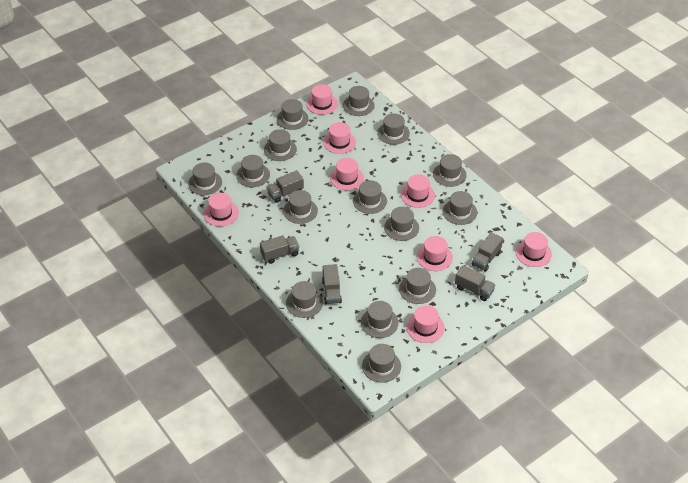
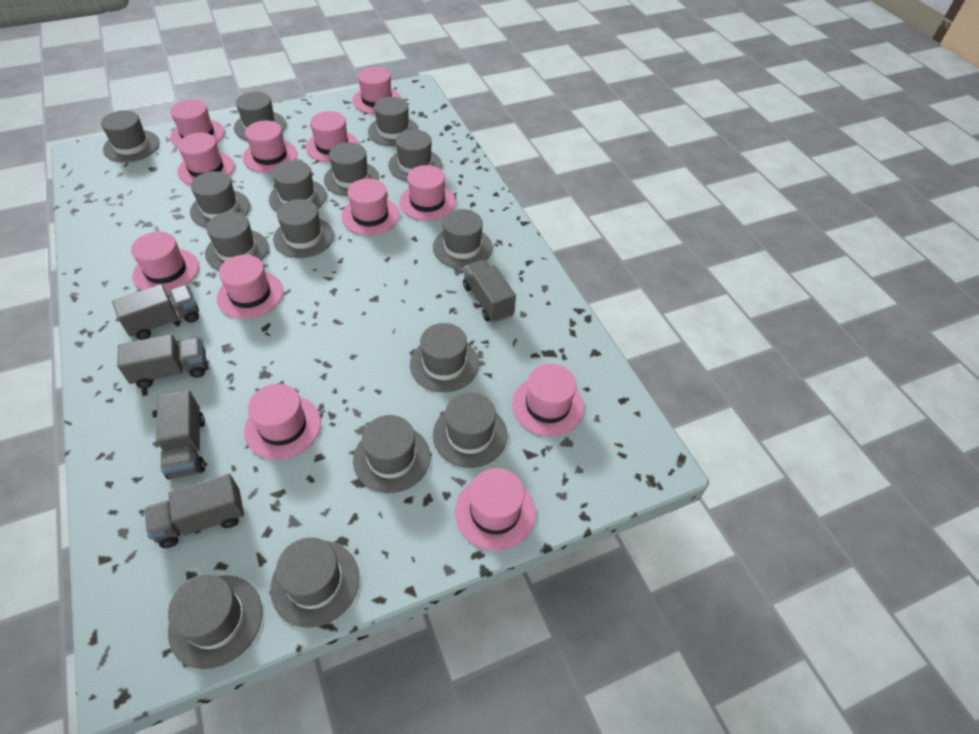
pink hat: [204,193,239,226] [306,84,338,115] [323,122,356,154] [330,158,364,190] [401,174,435,208] [407,305,445,343] [417,236,453,271] [516,232,552,267] = 8 -> [131,232,199,293] [170,100,225,147] [177,133,234,185] [217,255,283,319] [243,120,297,173] [244,384,321,459] [306,111,359,162] [341,178,400,235] [352,67,401,114] [399,165,456,221] [455,468,536,551] [512,364,584,436] = 12

